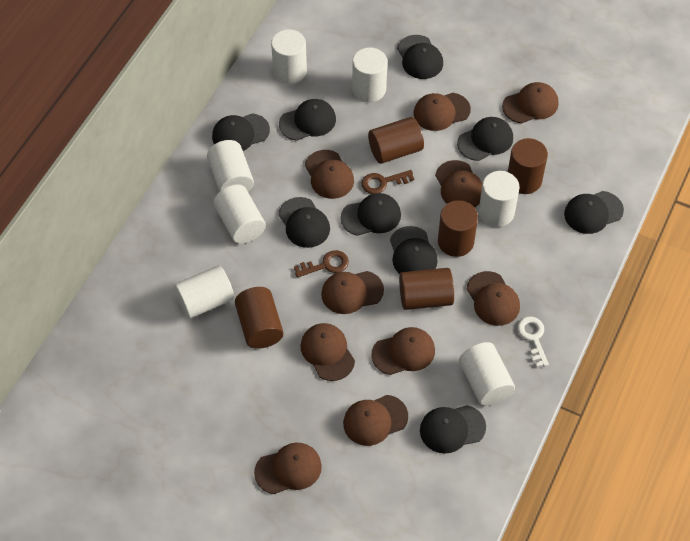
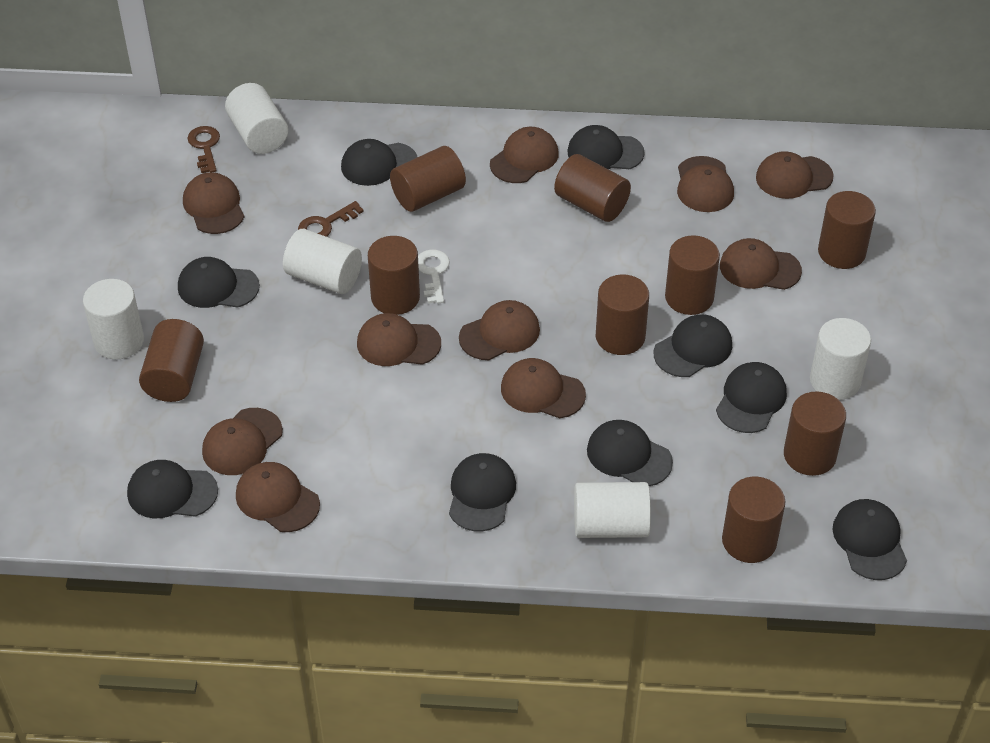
brown cylinder: [235,287,284,349] [368,117,424,164] [399,268,454,310] [438,200,478,257] [508,138,548,194] = 5 -> [139,319,204,402] [368,236,420,315] [390,146,466,212] [554,154,631,222] [596,274,649,355] [665,235,720,315] [722,477,785,563] [784,392,846,476] [818,191,876,269] = 9
white cylinder: [174,265,234,319] [207,140,254,192] [214,184,266,244] [271,29,307,84] [352,48,387,102] [459,342,515,406] [479,171,520,227] = 7 -> [83,279,144,359] [225,83,288,154] [283,229,362,294] [574,482,651,538] [810,318,871,400] = 5

